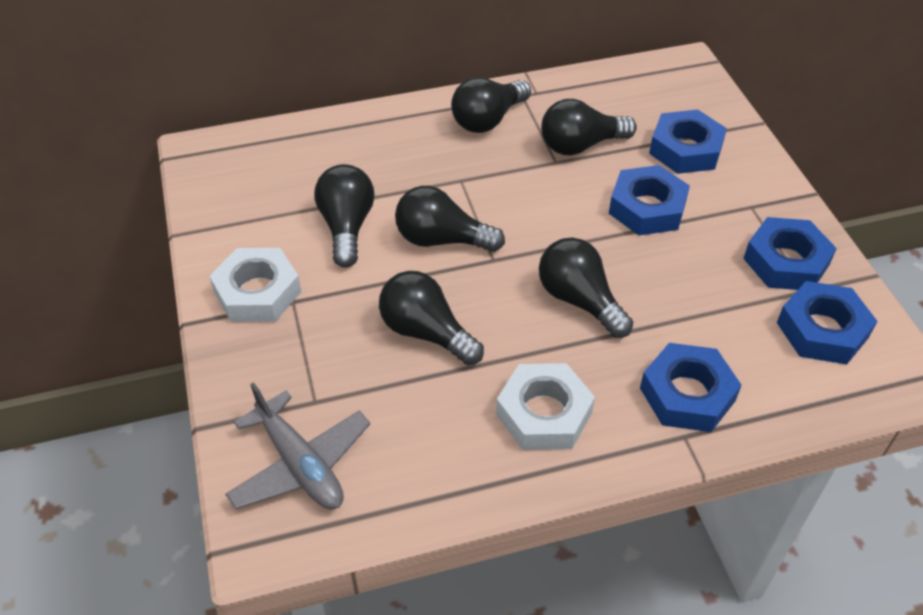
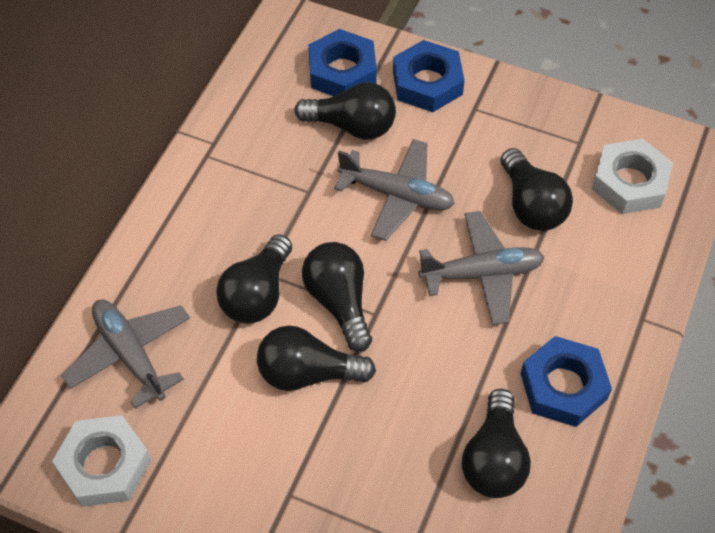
blue nut: [609,165,690,235] [640,343,742,432] [649,110,727,174] [743,217,837,290] [777,281,877,365] = 5 -> [308,29,377,96] [393,40,465,112] [520,336,612,427] = 3
grey plane: [225,382,370,510] = 1 -> [61,299,190,409] [334,139,455,241] [418,211,545,325] = 3

